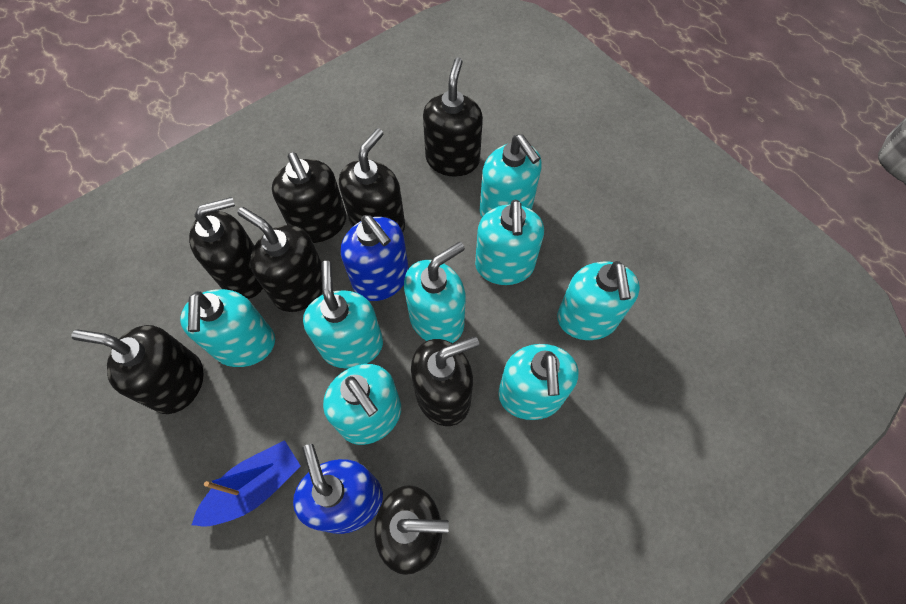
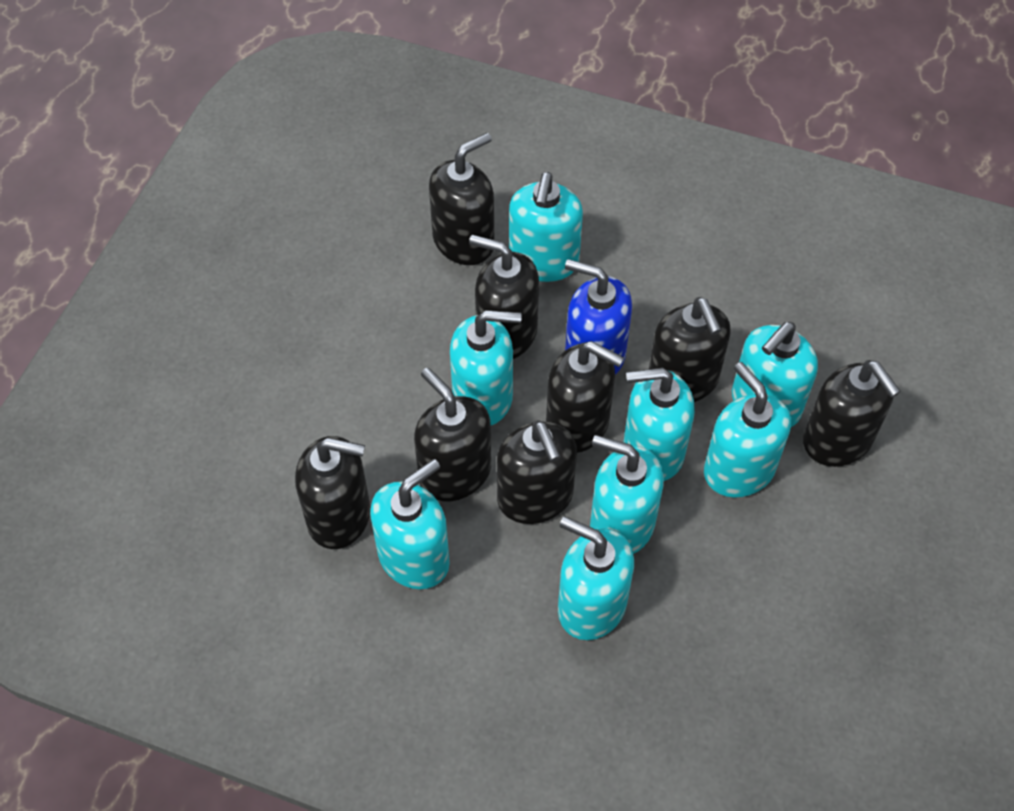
blue boat: [192,440,301,527] = 1 -> none = 0
blue soap dispenser: [293,444,383,534] [341,215,409,301] = 2 -> [565,259,632,375] = 1

